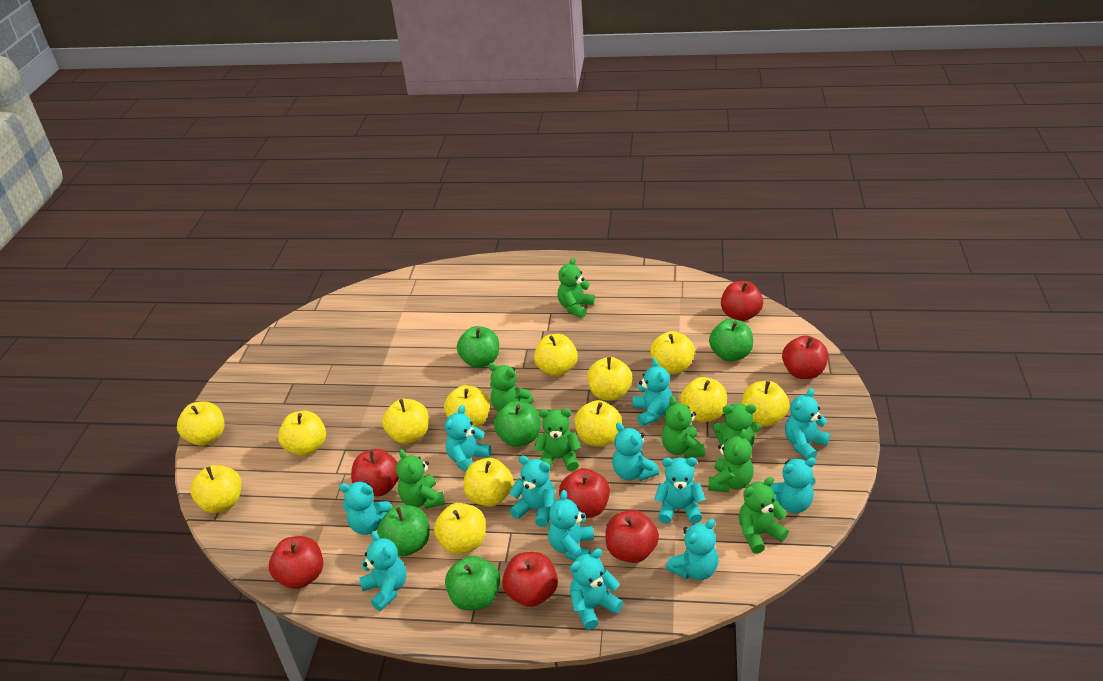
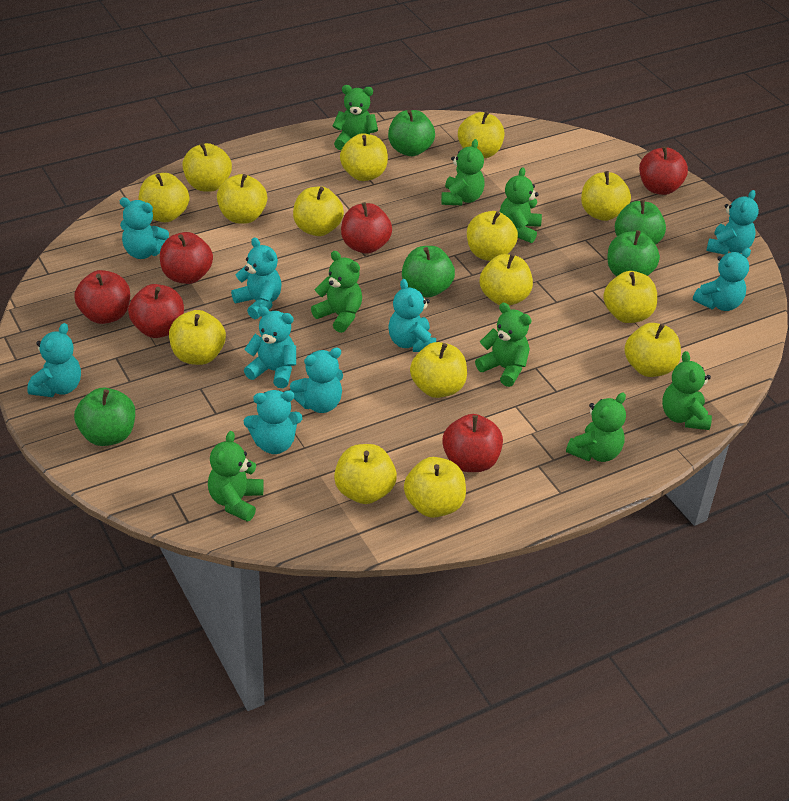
red apple: [269,536,323,589] [351,449,399,496] [502,552,558,607] [559,468,610,518] [605,510,659,563] [721,281,763,321] [782,335,828,379] = 7 -> [74,270,130,324] [128,284,184,338] [160,232,213,284] [341,202,392,254] [442,414,503,472] [639,146,688,195] = 6
turquoise teddy bear: [339,481,392,535] [359,531,406,611] [445,405,491,472] [509,456,555,527] [548,490,594,561] [570,548,623,630] [612,422,659,481] [633,358,672,426] [654,457,705,524] [666,519,718,580] [770,458,816,513] [785,388,830,460] = 12 -> [27,323,81,397] [120,197,169,259] [231,237,282,319] [244,306,296,388] [244,390,302,454] [290,347,343,413] [388,279,436,352] [693,248,751,311] [706,190,759,255] = 9
yellow apple: [177,401,224,446] [190,465,241,513] [278,411,326,456] [382,399,429,444] [434,503,486,554] [444,385,490,428] [464,458,513,507] [534,334,578,376] [574,400,622,446] [587,357,632,401] [650,331,695,374] [680,377,727,422] [741,381,790,427] = 13 -> [138,173,189,222] [169,310,226,365] [182,143,232,192] [217,174,267,224] [293,186,344,236] [334,444,397,504] [340,133,388,181] [404,457,466,518] [410,342,467,398] [458,111,504,158] [467,211,518,261] [480,254,533,305] [581,171,631,221] [603,271,657,323] [624,323,681,377] = 15

